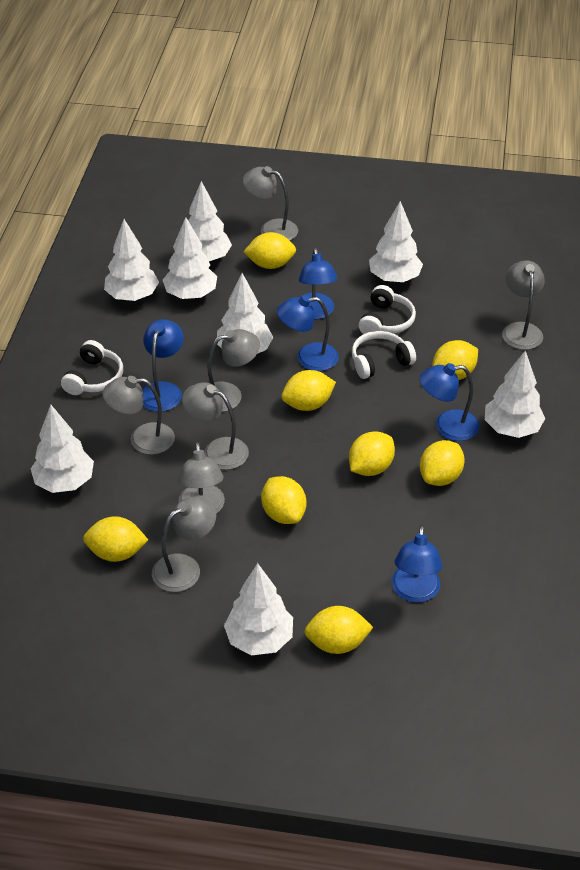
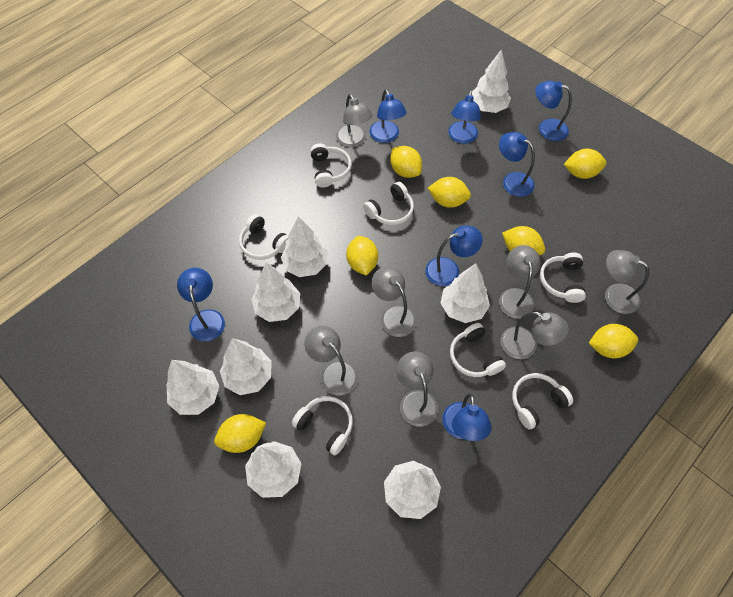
blue lamp: [142,319,184,412] [277,295,339,371] [299,248,337,319] [392,525,442,602] [419,363,479,441] = 5 -> [177,268,225,341] [369,89,406,143] [425,225,483,286] [442,394,492,441] [448,90,481,144] [499,132,535,197] [535,81,572,141] = 7
white headphones: [61,340,123,395] [352,331,416,379] [359,285,416,334] = 3 -> [239,214,289,260] [292,396,353,455] [310,143,352,187] [363,182,414,225] [450,323,506,377] [512,373,573,429] [540,253,586,303] = 7
yellow lemon: [83,516,148,562] [243,232,296,269] [261,476,306,524] [282,370,336,411] [304,606,373,654] [349,431,395,476] [420,440,465,486] [432,340,478,380] = 8 -> [214,414,266,453] [346,236,378,275] [390,146,422,178] [428,177,471,208] [502,226,545,255] [564,149,606,179] [589,324,638,358] = 7

